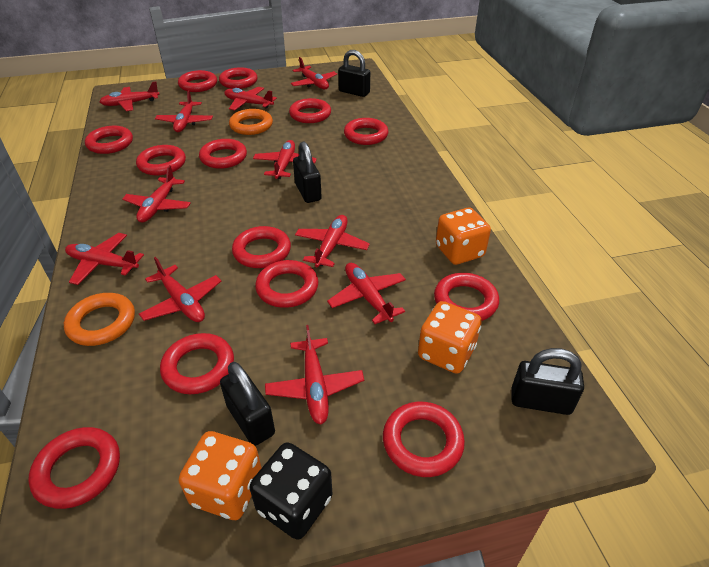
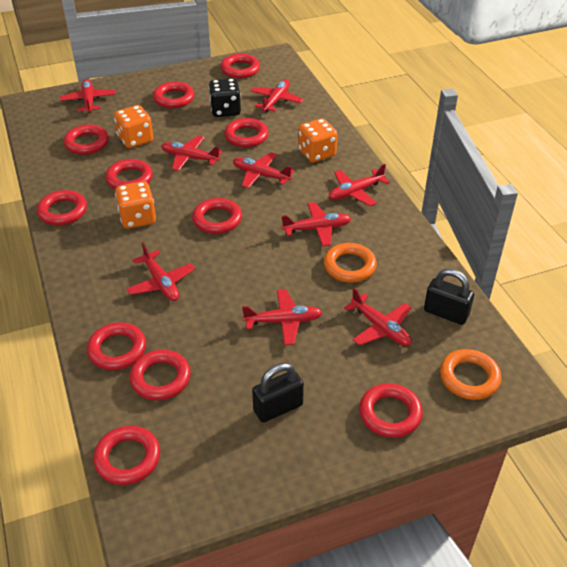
black padlock: [220,362,275,446] [293,142,322,203] [338,50,370,97] [512,348,584,415] = 4 -> [252,363,304,422] [424,269,474,325] = 2
red plane: [65,233,144,285] [99,81,160,111] [122,165,191,222] [139,257,221,322] [155,90,213,132] [224,87,277,110] [253,140,317,179] [265,325,364,424] [291,57,337,89] [295,215,370,267] [327,263,406,324] = 11 -> [60,79,116,113] [127,242,195,301] [161,136,222,171] [233,153,294,188] [242,289,323,345] [251,80,303,112] [281,202,351,247] [329,164,390,206] [344,288,412,346] = 9
red ring: [29,427,120,509] [85,126,133,154] [136,145,186,175] [160,333,234,394] [178,70,217,92] [199,139,247,169] [219,67,258,89] [232,226,291,268] [255,260,318,308] [289,98,331,123] [344,118,388,145] [383,402,465,477] [434,273,499,321] = 13 -> [37,190,87,225] [64,125,109,155] [87,322,146,370] [93,426,160,485] [105,159,153,190] [129,350,191,400] [153,82,195,108] [192,198,242,234] [221,54,260,78] [224,118,269,148] [359,383,423,438] = 11

